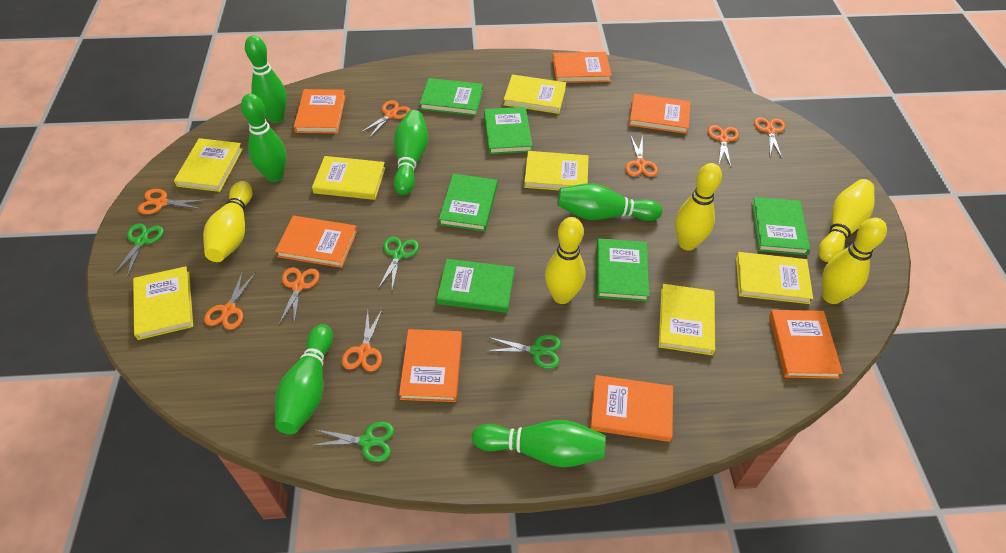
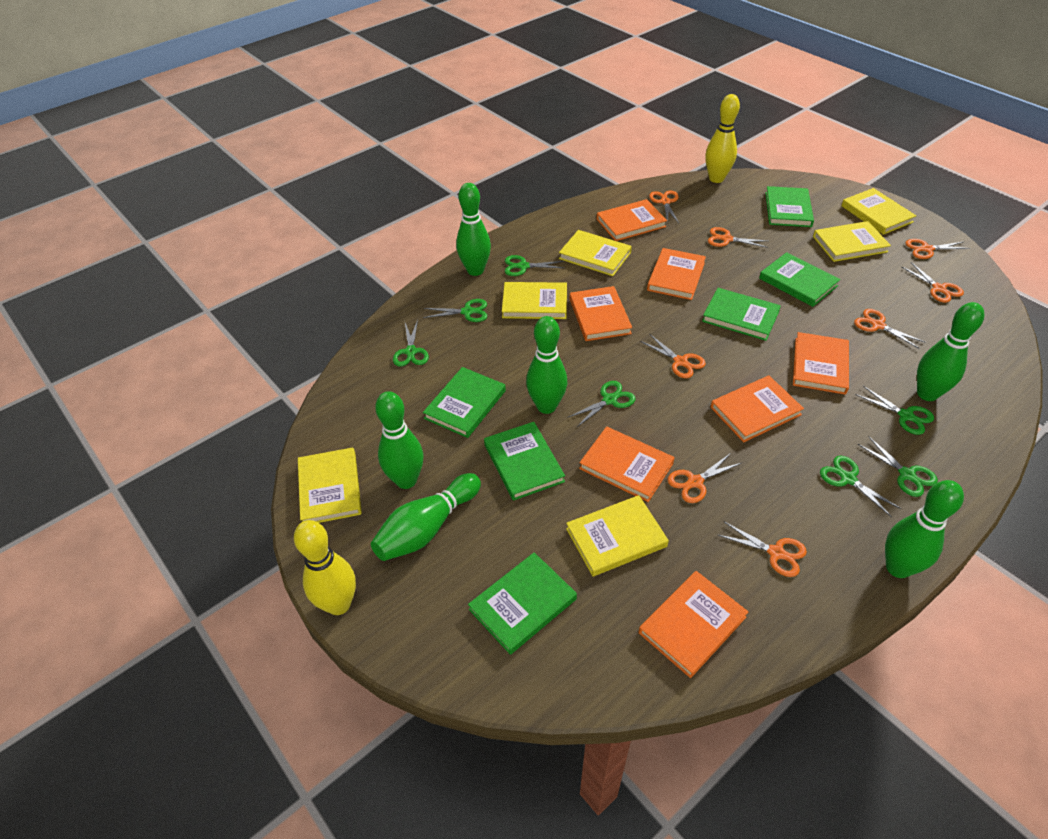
green scissors: [113,224,164,278] [310,421,394,462] [378,236,419,290] [485,334,561,369] = 4 -> [393,320,429,367] [423,299,487,322] [505,255,564,276] [567,381,636,427] [820,455,901,517] [855,386,934,435] [858,436,938,497] = 7
yellow book: [133,266,193,340] [174,138,243,192] [312,156,385,200] [504,74,566,114] [524,151,589,191] [659,284,715,355] [736,252,813,304] = 7 -> [298,447,362,523] [502,282,567,319] [559,230,632,276] [566,495,669,577] [813,221,891,262] [841,188,916,235] = 6
yellow bowling pin: [203,181,252,262] [545,217,586,304] [675,163,722,251] [818,179,875,262] [822,218,887,304] = 5 -> [294,520,356,615] [705,94,740,183] = 2

